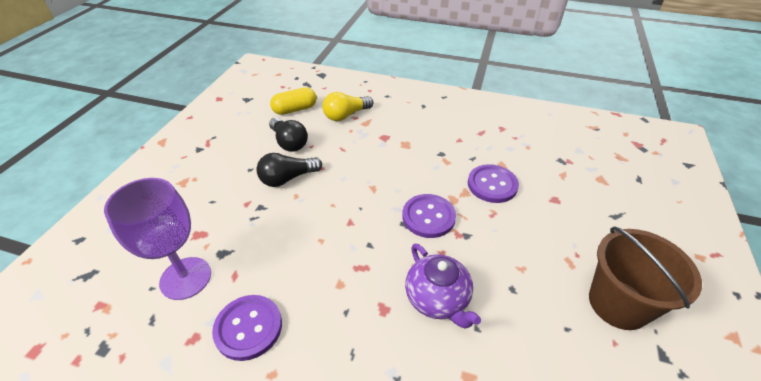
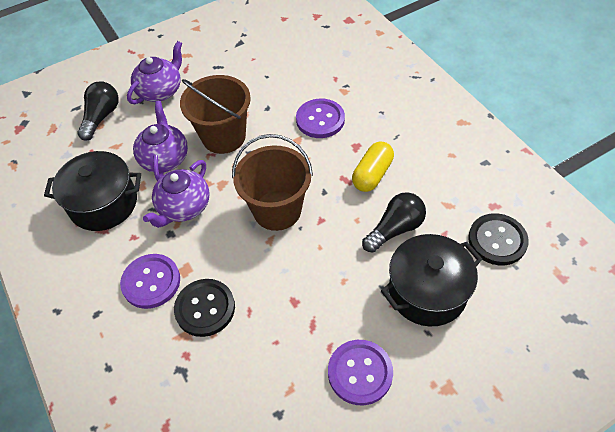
black button: none = 0 -> [174,279,235,337] [468,213,529,265] = 2
black pot: none = 0 -> [44,151,141,231] [381,234,482,326] = 2
brown bucket: [589,226,702,330] = 1 -> [180,75,251,154] [232,134,313,231] = 2
purple goblet: [104,178,211,300] = 1 -> none = 0
purple teapot: [405,244,481,329] = 1 -> [127,41,182,104] [133,101,188,181] [143,160,209,228] = 3
yellow light bulb: [322,92,374,121] = 1 -> none = 0

